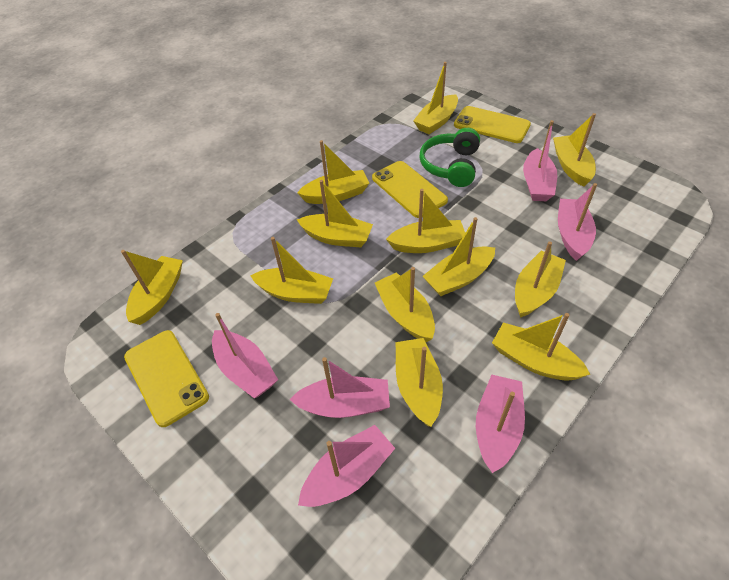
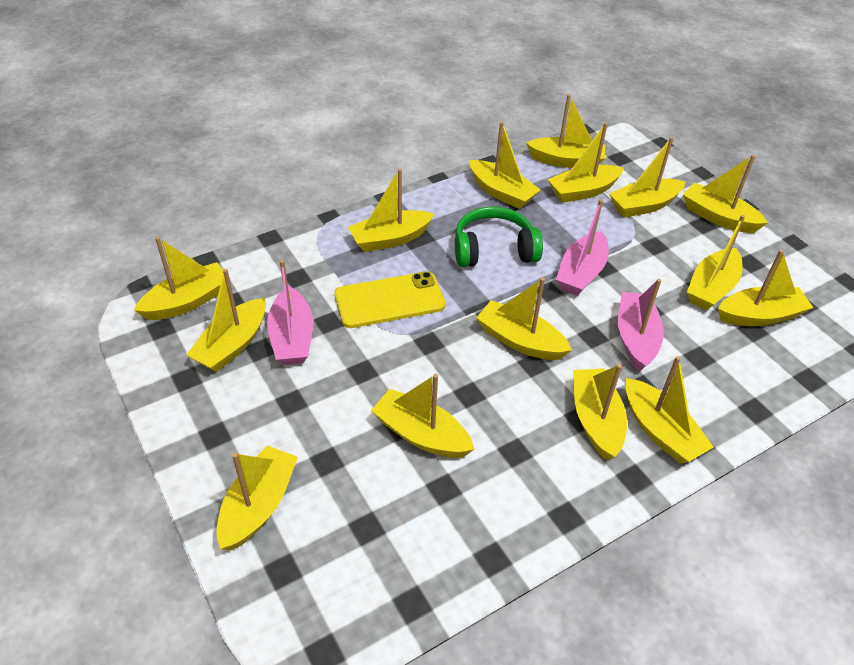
pink boat: [212,313,278,398] [290,357,390,418] [298,425,395,507] [476,375,525,473] [523,120,557,201] [558,183,597,261] = 6 -> [267,260,313,365] [556,199,609,296] [618,279,664,371] = 3
yellow boat: [121,250,183,325] [250,237,333,304] [297,140,369,204] [297,180,373,247] [375,267,435,342] [386,189,465,253] [396,338,443,427] [413,62,458,134] [423,217,495,296] [492,313,590,381] [515,241,566,318] [553,113,596,187] = 12 -> [134,237,230,320] [186,269,266,372] [216,445,298,551] [348,168,434,252] [371,374,475,458] [469,122,540,209] [476,278,572,360] [526,94,605,168] [548,123,624,203] [573,364,627,461] [609,137,685,218] [626,356,714,464] [683,155,768,233] [687,215,745,310] [718,250,814,326] = 15
yellow phone: [124,330,209,427] [372,161,448,218] [454,106,531,143] = 3 -> [334,271,446,328] = 1

